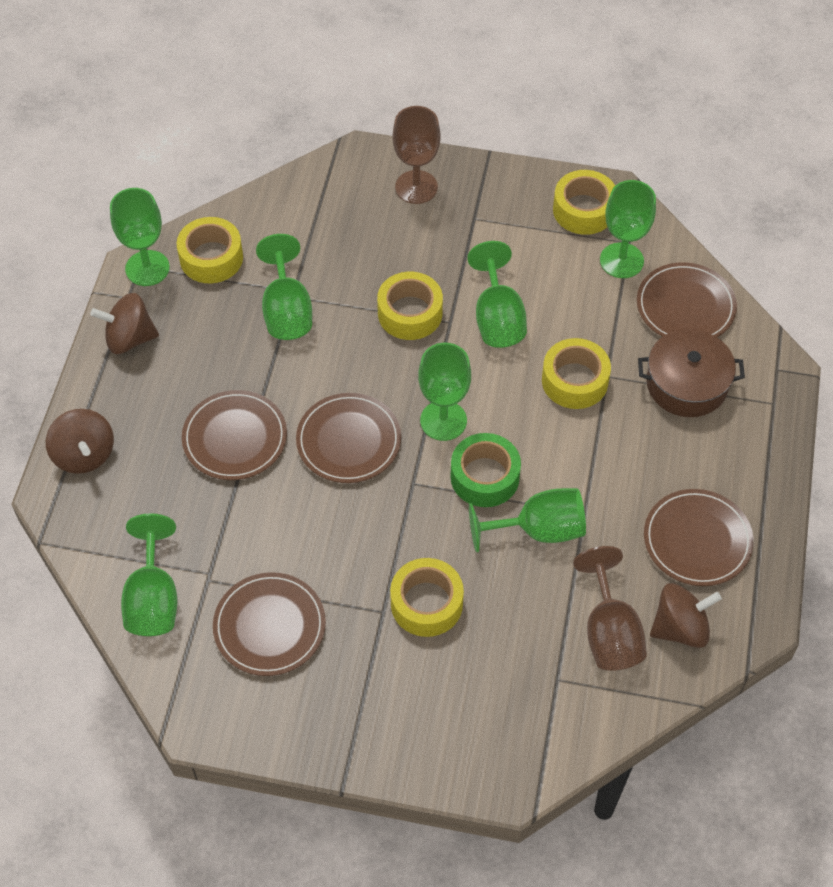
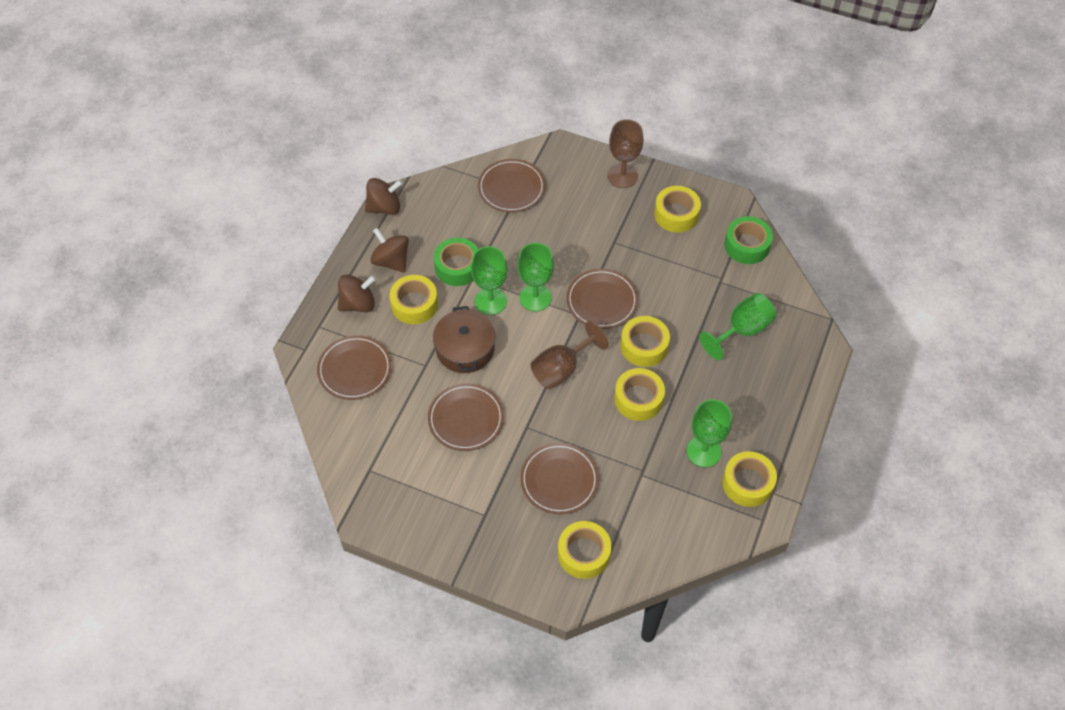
green goblet: [110,188,170,286] [121,513,177,636] [256,234,312,340] [418,343,471,441] [467,241,527,348] [469,488,586,552] [600,180,656,278] = 7 -> [471,246,507,315] [517,243,554,311] [687,399,732,467] [699,293,776,360] = 4
green tape: [450,433,521,507] = 1 -> [434,238,478,286] [724,216,773,264] = 2
yellow tape: [177,217,243,283] [377,272,443,340] [390,558,464,637] [542,338,611,409] [553,170,615,235] = 5 -> [390,275,438,324] [558,521,611,579] [614,368,665,421] [621,316,670,367] [654,186,701,232] [722,451,777,507] = 6

